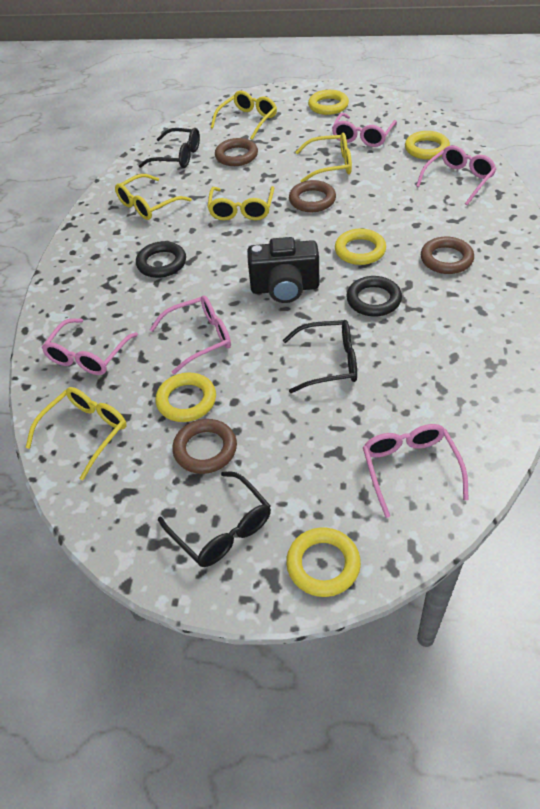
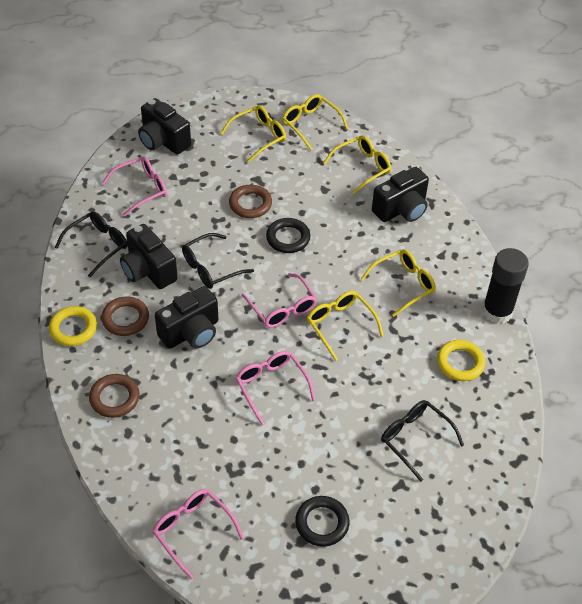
black camera: [247,237,319,303] = 1 -> [120,224,178,289] [138,98,191,155] [155,286,218,349] [372,167,429,222] = 4
black glue stick: none = 0 -> [482,248,529,324] = 1
brown ring: [172,419,237,474] [215,138,258,166] [289,180,336,212] [421,236,474,274] = 4 -> [89,374,140,418] [101,296,149,336] [229,185,272,218] = 3
pink glasses: [42,319,138,375] [150,295,231,375] [332,113,397,147] [363,424,469,518] [416,145,496,205] = 5 -> [102,156,167,217] [152,489,244,579] [235,351,316,425] [241,273,317,328] = 4
yellow ring: [155,373,216,422] [286,528,361,597] [308,90,349,115] [335,228,386,265] [405,131,450,159] = 5 -> [49,306,97,346] [437,340,485,381] = 2

